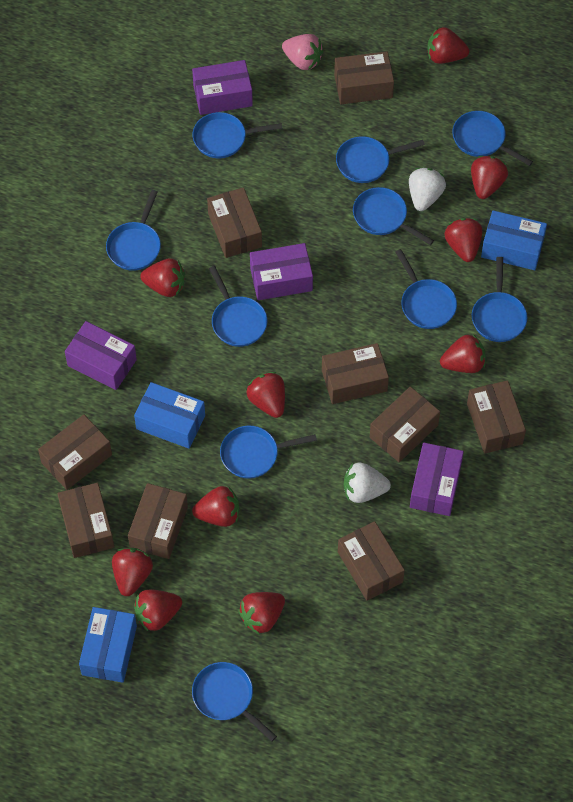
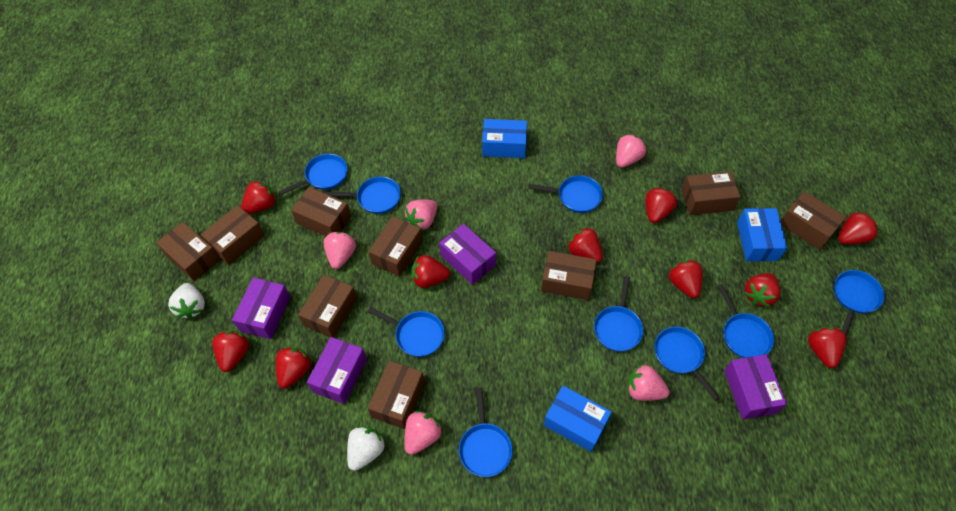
blue pan: [106,190,161,271] [192,662,277,742] [193,112,282,158] [209,266,267,347] [220,426,317,479] [336,136,425,183] [353,187,434,245] [395,249,457,329] [452,111,533,166] [472,257,527,342] = 10 -> [279,154,347,195] [326,177,401,214] [367,307,445,357] [459,387,512,477] [529,175,603,213] [594,276,643,352] [654,327,720,401] [717,284,774,358] [834,270,884,336] = 9
pink strawberry: [282,34,323,70] = 1 -> [324,232,356,269] [404,199,437,230] [404,411,442,455] [616,134,646,168] [627,364,670,401] = 5

